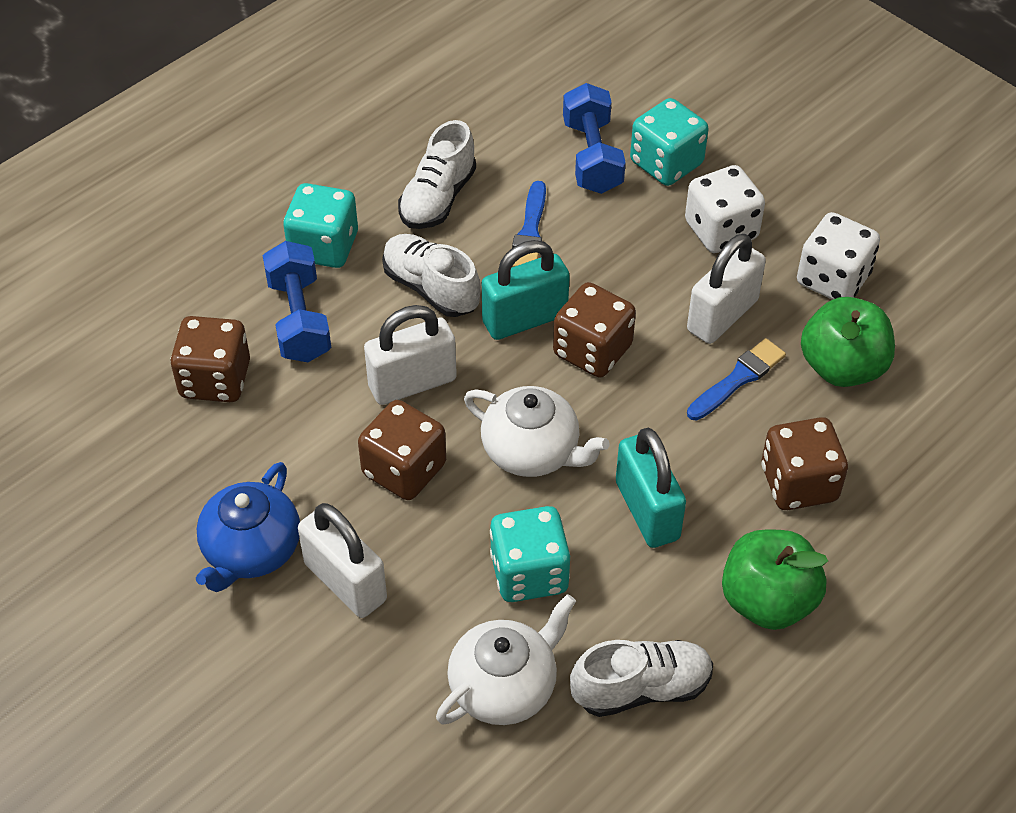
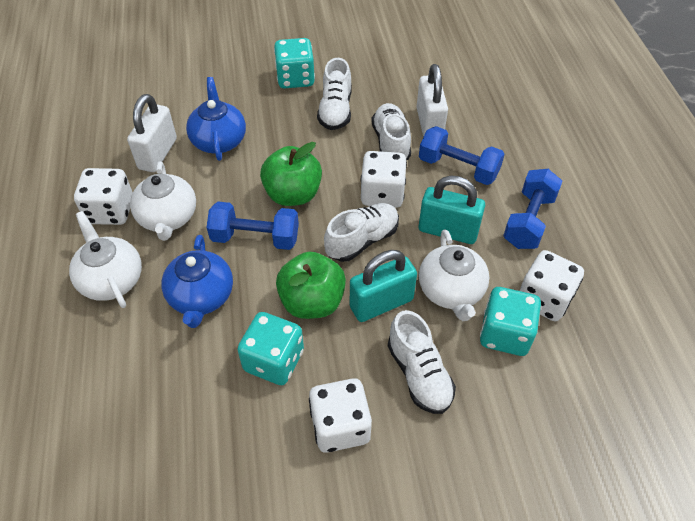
blue brush: [511,181,546,268] [687,338,786,421] = 2 -> none = 0
blue dumbbell: [263,241,331,362] [563,83,626,194] = 2 -> [207,202,299,250] [419,126,505,185] [503,169,563,249] = 3
blue teapot: [196,462,300,592] = 1 -> [161,235,233,328] [186,77,246,161] = 2
brown dice: [170,316,250,402] [358,400,446,500] [553,282,636,378] [762,417,848,510] = 4 -> none = 0
white dice: [685,165,765,253] [797,212,880,300] = 2 -> [74,168,133,225] [309,378,372,453] [361,151,407,208] [520,250,584,321] = 4
white padlock: [298,503,387,618] [364,305,457,405] [687,234,766,344] = 3 -> [127,94,177,172] [417,64,448,137] = 2
white shoe: [382,234,481,317] [398,120,476,229] [570,640,713,717] = 3 -> [317,58,352,130] [324,203,399,262] [372,103,411,160] [388,310,456,414] = 4
white teapot: [436,594,576,725] [464,386,610,477] = 2 -> [69,211,142,308] [130,162,196,241] [419,229,489,321] = 3

